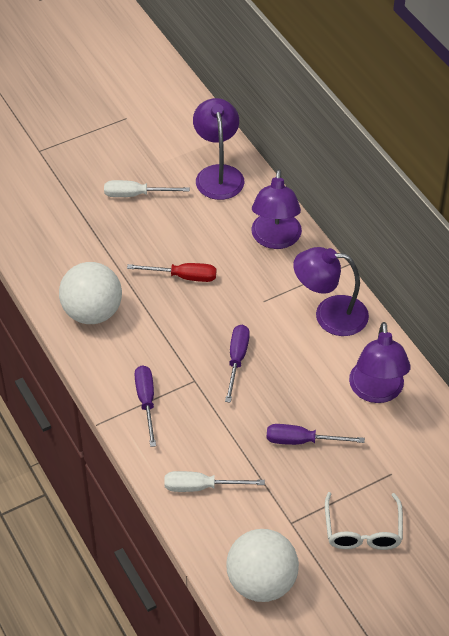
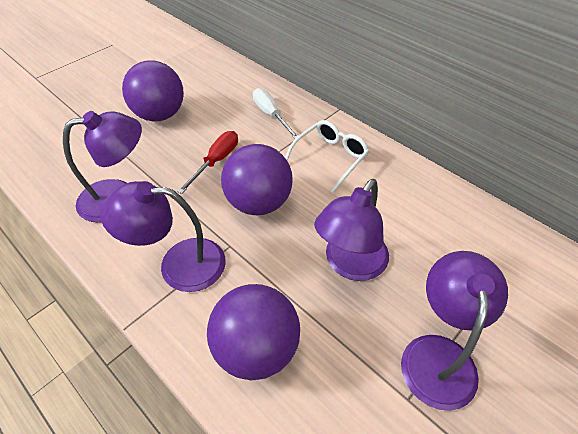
purple ball: none = 0 -> [122,60,184,122] [207,284,300,381] [221,144,293,215] = 3
purple screwdriver: [134,365,156,447] [225,324,250,403] [266,424,365,445] = 3 -> none = 0
white ball: [59,262,122,324] [226,529,299,602] = 2 -> none = 0
white screwdriver: [104,180,190,197] [164,471,265,492] = 2 -> [253,88,298,139] = 1

